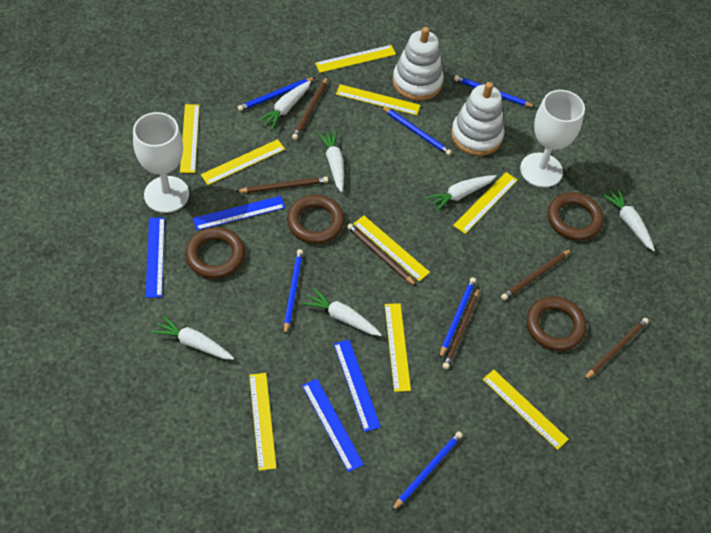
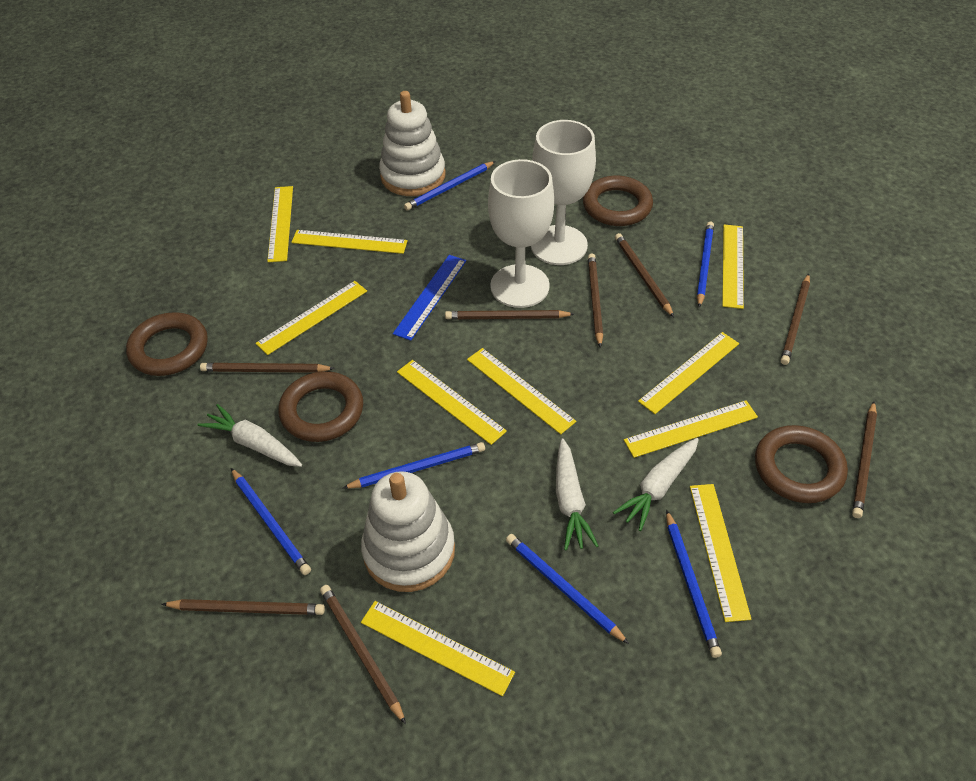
blue ruler: [146,217,165,298] [193,196,285,230] [302,379,364,472] [334,340,381,432] = 4 -> [393,255,466,341] = 1
brown pencil: [235,177,328,193] [292,77,328,140] [347,223,417,286] [443,288,479,369] [501,249,572,300] [584,318,649,380] = 6 -> [162,599,325,615] [200,363,335,373] [320,585,406,724] [445,310,574,319] [588,254,603,348] [615,233,674,317] [781,274,810,365] [852,401,877,518] = 8
white carrot: [151,315,234,360] [257,81,311,130] [302,288,382,336] [318,130,344,192] [425,175,496,212] [602,188,655,252] = 6 -> [197,404,302,467] [556,438,598,550] [613,438,699,531] = 3
yellow ruler: [180,104,199,173] [201,139,285,185] [249,373,276,471] [315,45,396,73] [336,84,420,115] [353,216,430,281] [385,303,411,392] [453,172,517,234] [483,370,569,450] = 9 -> [255,281,367,355] [267,186,293,262] [291,230,408,254] [361,601,515,696] [397,360,507,445] [467,348,576,434] [624,400,758,458] [638,332,739,414] [690,484,751,622] [722,225,744,309] = 10

